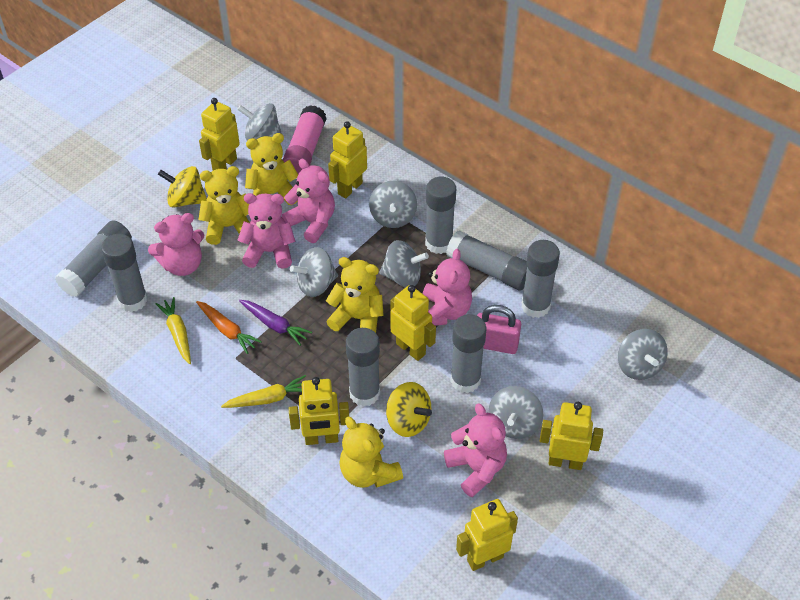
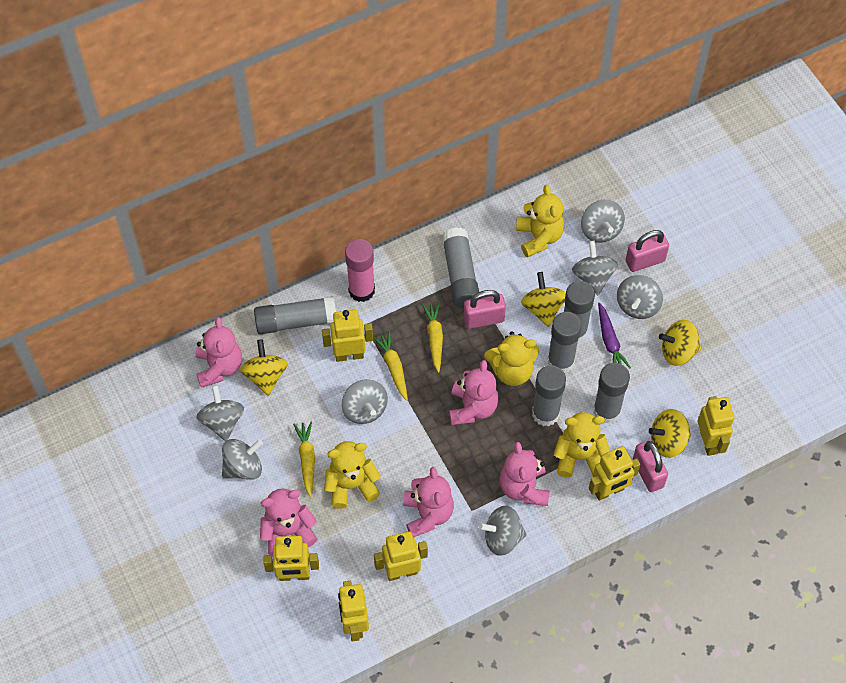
grey glue stick: [55,220,132,297] [101,234,147,312] [346,328,380,407] [425,177,456,254] [446,230,527,290] [450,314,486,393] [521,240,560,318] = 7 -> [254,296,336,334] [442,227,479,308] [532,365,566,426] [548,312,582,373] [564,281,595,343] [593,363,630,424] = 6
grey spinning top: [237,103,282,141] [290,247,338,297] [369,181,417,228] [379,240,429,288] [489,386,543,439] [618,329,668,380] = 6 -> [196,385,244,441] [222,439,263,480] [342,379,388,424] [479,506,527,556] [572,241,618,295] [581,200,625,243] [617,275,663,319] = 7
orange carrot: [196,301,262,354] = 1 -> none = 0
pink padlock: [477,305,521,354] = 1 -> [463,290,506,329] [626,230,669,272] [633,440,668,492] = 3
yellow carrot: [155,297,191,364] [221,375,306,408] = 2 -> [293,421,315,497] [373,331,408,401] [422,302,443,373] = 3
yellow spinning top: [158,166,207,208] [386,382,432,437] = 2 -> [240,339,288,396] [521,272,566,327] [649,409,691,458] [659,320,701,366] = 4

